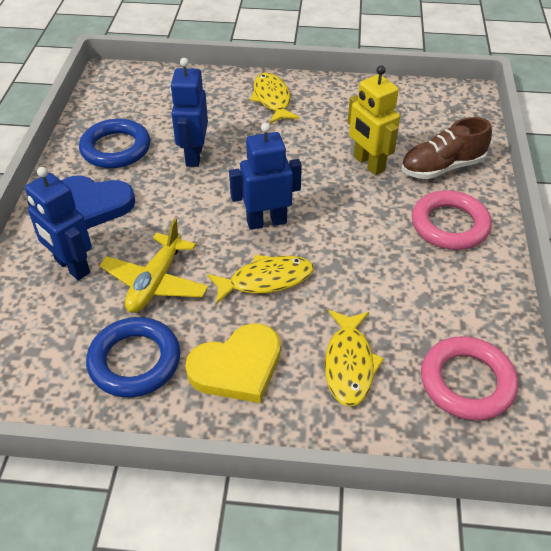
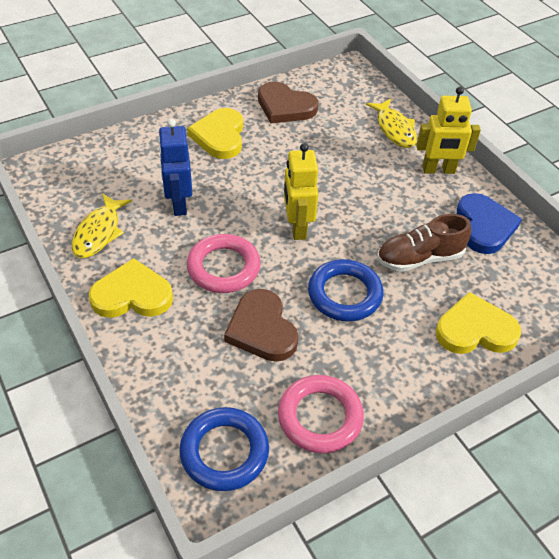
blue robot: [25,167,92,281] [170,58,208,167] [229,122,302,230] = 3 -> [158,119,192,216] = 1
brown heart: none = 0 -> [224,289,299,362] [258,82,318,123] = 2
yellow fish: [207,255,314,304] [250,73,300,124] [325,310,384,407] = 3 -> [72,193,132,258] [366,98,417,148] = 2
yellow heart: [185,323,281,403] = 1 -> [89,258,173,318] [187,108,243,159] [436,292,521,354] = 3
yellow plane: [99,218,208,313] = 1 -> none = 0
yellow robot: [347,66,400,175] = 1 -> [284,143,318,240] [416,87,481,174] = 2

